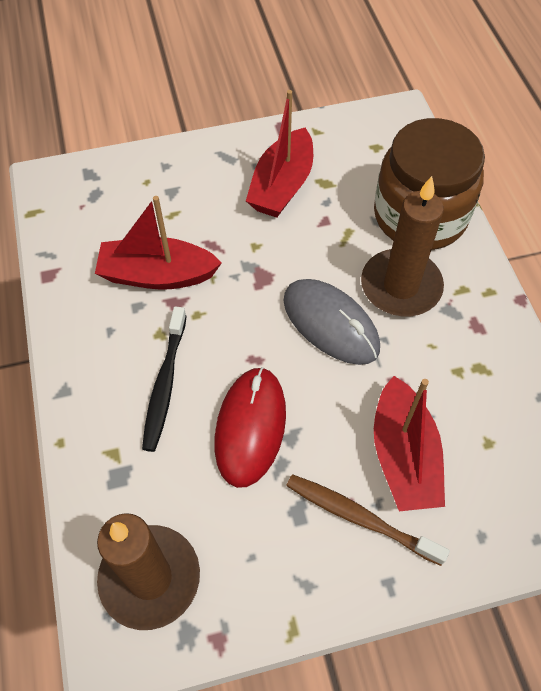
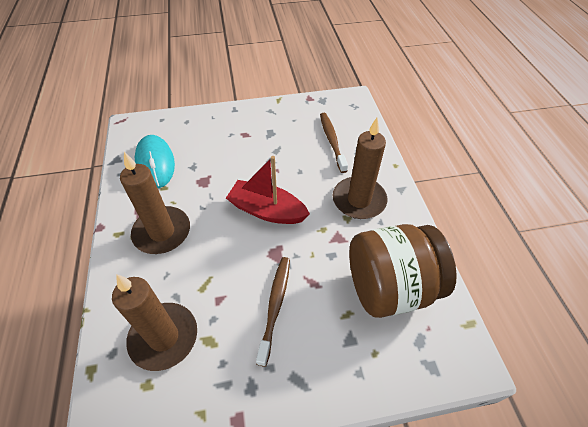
black toothbrush: [142,306,187,452] = 1 -> none = 0
brown candle: [97,513,200,630] [361,176,444,316] = 2 -> [112,274,197,371] [120,152,190,254] [333,118,388,219] = 3
brown toothbrush: [286,474,450,566] = 1 -> [256,257,290,367] [320,113,348,173] = 2
grey mouse: [283,279,380,365] = 1 -> none = 0
red boat: [95,196,222,290] [246,90,313,218] [374,376,445,511] = 3 -> [226,156,310,224] = 1
red mouse: [214,367,286,488] = 1 -> none = 0
turquoise mouse: none = 0 -> [135,135,175,188] = 1

